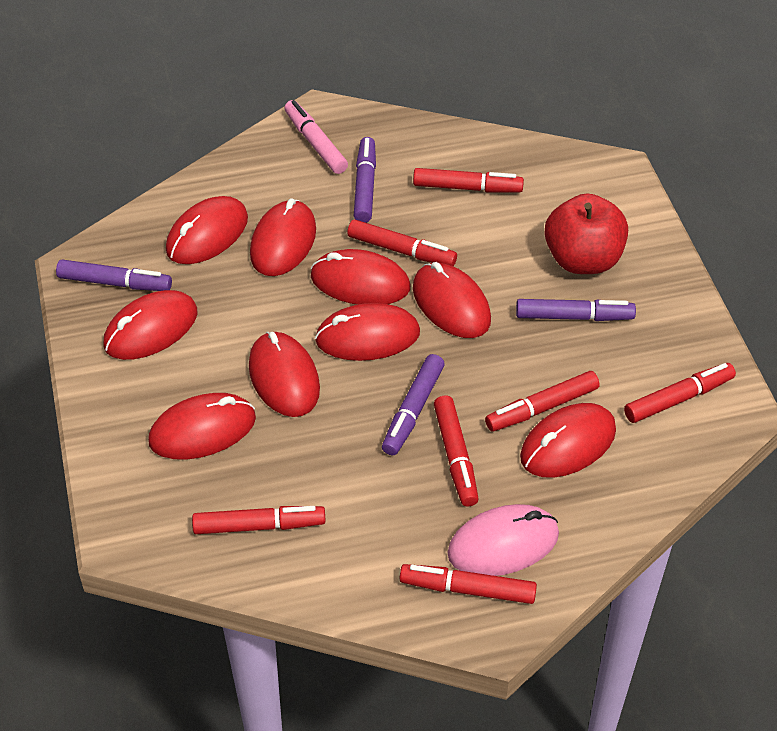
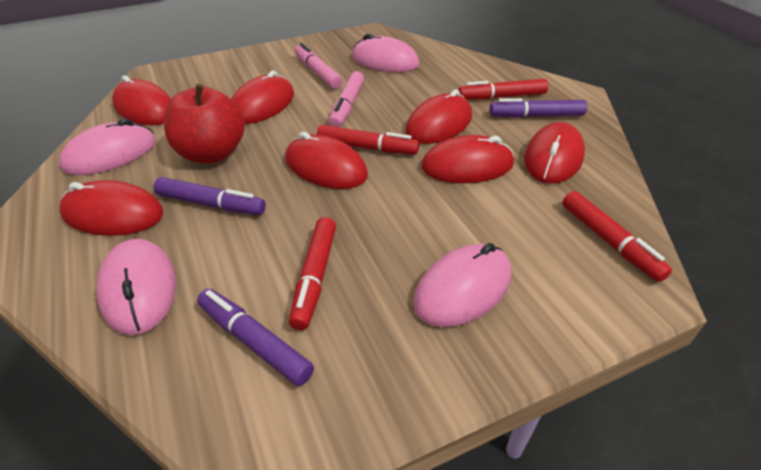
pink marker: [285,100,348,174] = 1 -> [295,43,342,89] [329,71,364,127] = 2
pink mouse: [447,504,559,576] = 1 -> [59,118,156,175] [96,238,176,335] [352,34,420,72] [413,243,511,327] = 4
purple marker: [56,260,172,291] [354,137,376,223] [382,354,445,455] [516,299,636,321] = 4 -> [153,177,266,215] [197,289,314,386] [490,98,587,118] = 3
red marker: [192,506,326,534] [347,220,457,266] [400,564,537,604] [413,168,524,192] [434,396,479,506] [485,371,599,432] [624,363,736,423] = 7 -> [289,217,336,330] [317,125,419,155] [458,79,548,100] [562,191,672,282] = 4
red mouse: [103,290,197,360] [148,393,256,460] [166,196,248,264] [249,332,320,417] [250,198,316,276] [311,249,410,305] [315,303,420,361] [413,262,491,338] [520,403,616,478] = 9 -> [60,180,164,236] [112,75,171,125] [231,70,294,124] [285,132,368,189] [405,89,472,144] [421,135,514,183] [524,122,585,184] = 7

